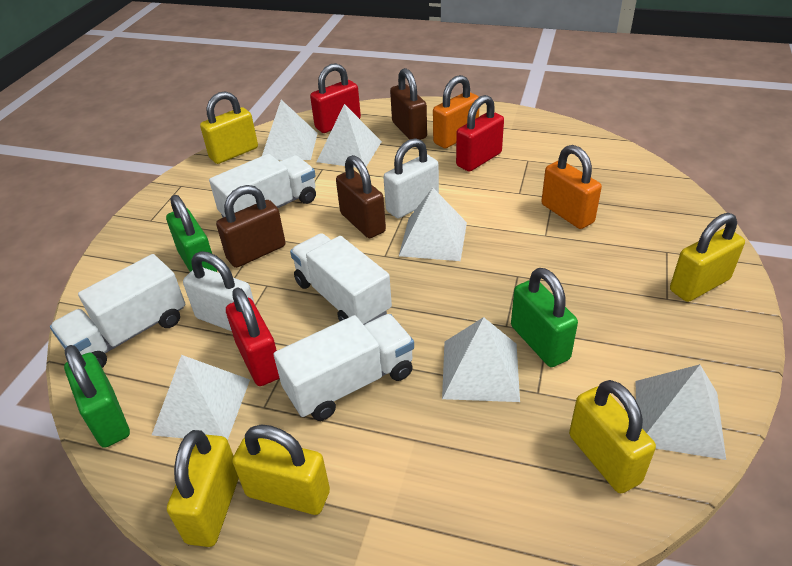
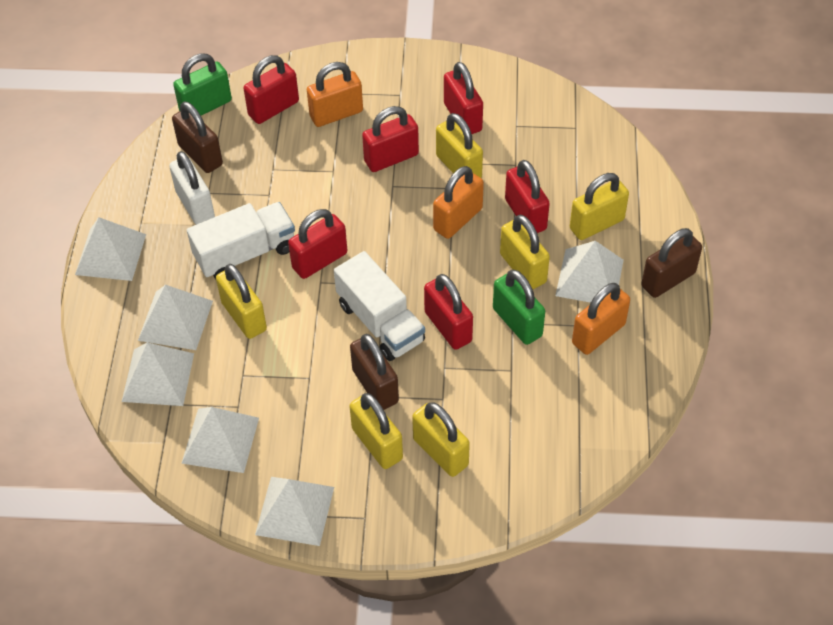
green padlock: [64,345,130,448] [166,195,217,272] [511,268,578,367] = 3 -> [173,53,232,115] [493,270,545,345] = 2
orange padlock: [433,75,479,148] [541,145,602,229] = 2 -> [307,62,363,127] [433,166,484,239] [572,283,630,355] = 3
red padlock: [226,287,279,386] [310,63,361,133] [456,95,504,172] = 3 -> [243,55,299,124] [288,209,347,279] [362,106,419,172] [424,274,473,350] [444,62,483,134] [505,160,550,233] = 6
white padlock: [183,251,255,331] [383,138,439,218] = 2 -> [169,151,215,225] = 1
white truck: [50,254,185,368] [209,154,316,218] [273,314,414,421] [290,233,392,325] = 4 -> [187,202,295,279] [334,251,425,361] = 2
yellow padlock: [167,430,239,547] [200,92,258,164] [233,425,330,515] [569,380,656,493] [670,213,745,302] = 5 -> [216,264,267,339] [349,393,403,469] [412,402,470,477] [436,113,483,178] [500,215,550,289] [570,173,629,240] = 6

